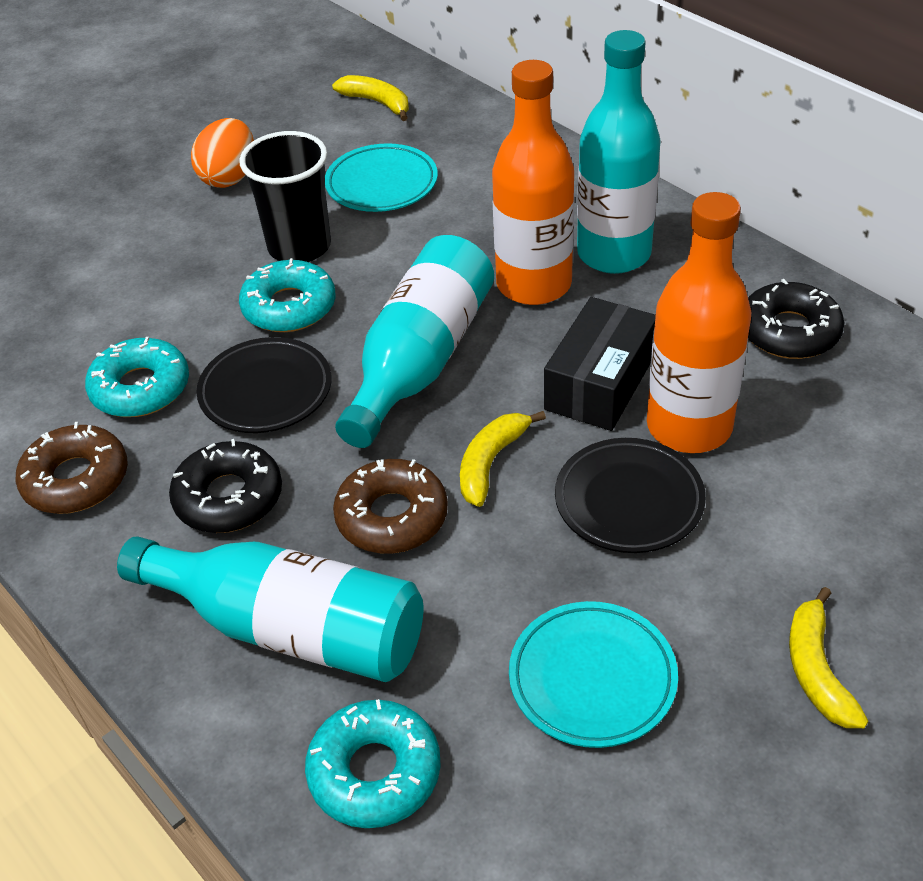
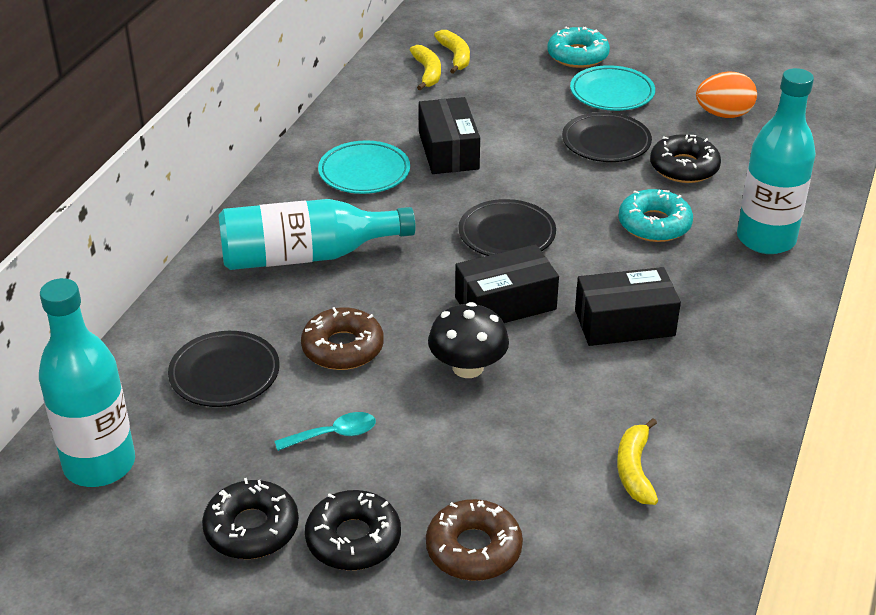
black box: [544,297,656,431] = 1 -> [419,97,480,174] [455,244,559,323] [575,267,681,346] = 3
black cup: [239,131,331,262] = 1 -> none = 0
black donut: [169,439,282,533] [748,279,844,359] = 2 -> [202,478,299,559] [305,490,401,570] [650,134,721,183] = 3
black mushroom: none = 0 -> [428,302,509,378] = 1
black plate: [196,337,331,433] [555,438,706,553] = 2 -> [168,331,279,407] [458,199,556,256] [562,112,652,162] = 3
orange bottle: [492,60,575,305] [647,192,752,453] = 2 -> none = 0
turquoise donut: [85,337,189,417] [239,258,336,332] [305,699,441,828] = 3 -> [547,27,610,68] [618,189,693,242] = 2
turquoise spoon: none = 0 -> [275,412,376,451] = 1

